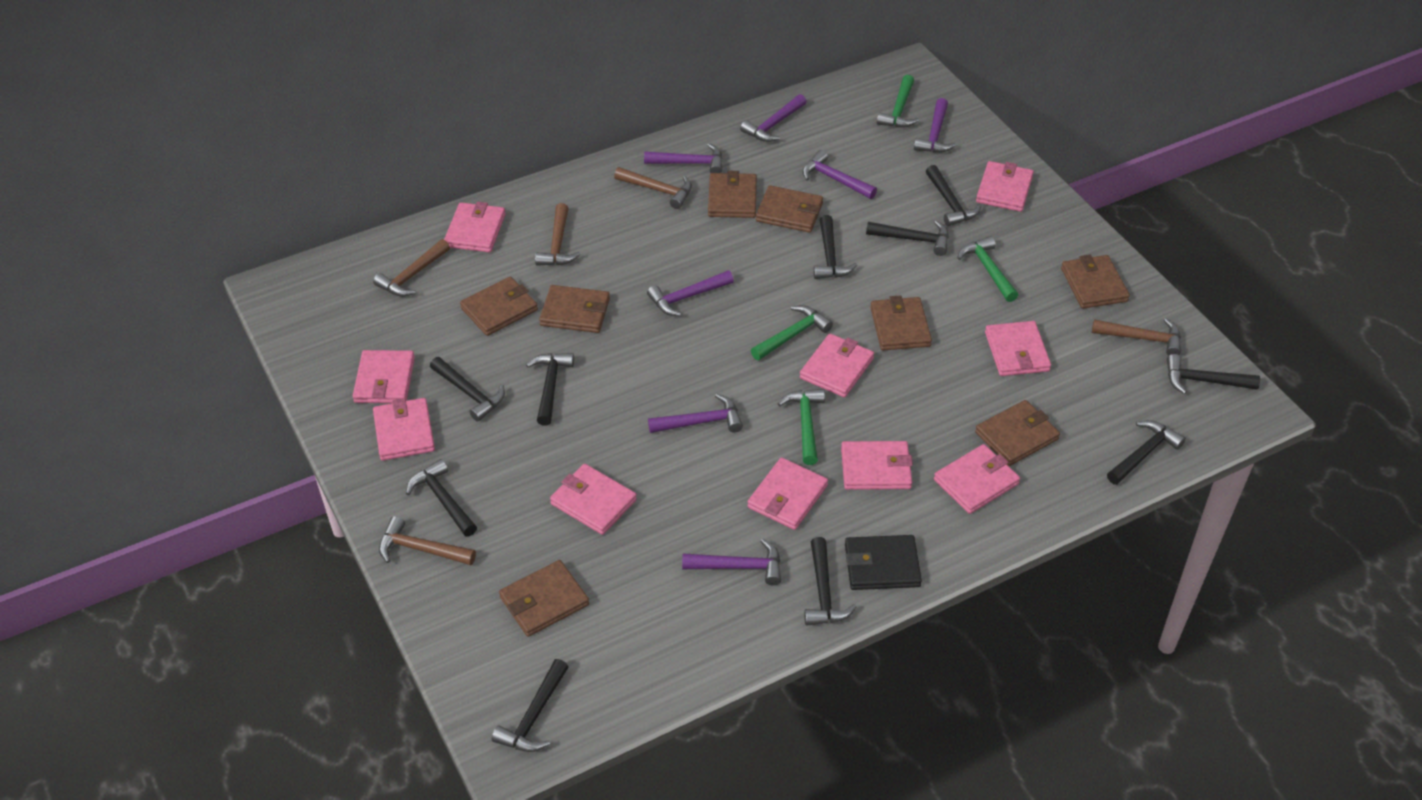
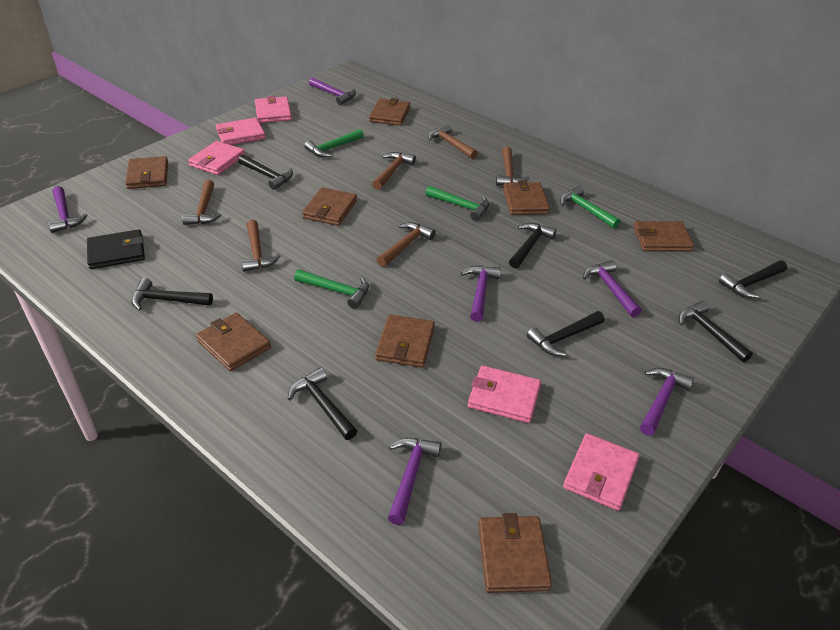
black hammer: [406,459,477,537] [430,357,505,422] [492,659,568,752] [526,353,574,426] [804,537,857,626] [814,215,857,279] [866,221,949,256] [926,165,981,226] [1107,420,1186,485] [1167,354,1260,394] = 10 -> [132,278,213,311] [238,154,293,190] [288,367,357,440] [509,223,557,269] [527,311,604,356] [679,300,753,362] [719,260,787,298] = 7
brown hammer: [373,239,450,297] [379,516,476,565] [535,203,580,266] [614,167,692,209] [1092,318,1181,356] = 5 -> [182,180,221,225] [241,220,280,272] [372,152,416,190] [377,222,436,267] [428,124,478,159] [496,147,529,186] = 6
pink wallet: [353,350,415,403] [373,398,435,461] [444,202,506,252] [550,464,637,535] [747,457,828,530] [800,334,874,397] [841,441,913,490] [934,444,1020,514] [976,161,1034,212] [985,321,1051,376] = 10 -> [188,141,245,175] [216,118,266,145] [255,96,292,123] [468,365,541,423] [563,433,639,511] = 5
purple hammer: [644,143,722,173] [647,270,734,316] [648,394,743,433] [682,539,781,585] [740,94,806,142] [802,150,877,199] [914,98,956,153] = 7 -> [48,186,88,233] [309,77,356,105] [388,438,441,525] [461,266,501,322] [583,260,641,317] [640,368,694,435] = 6

